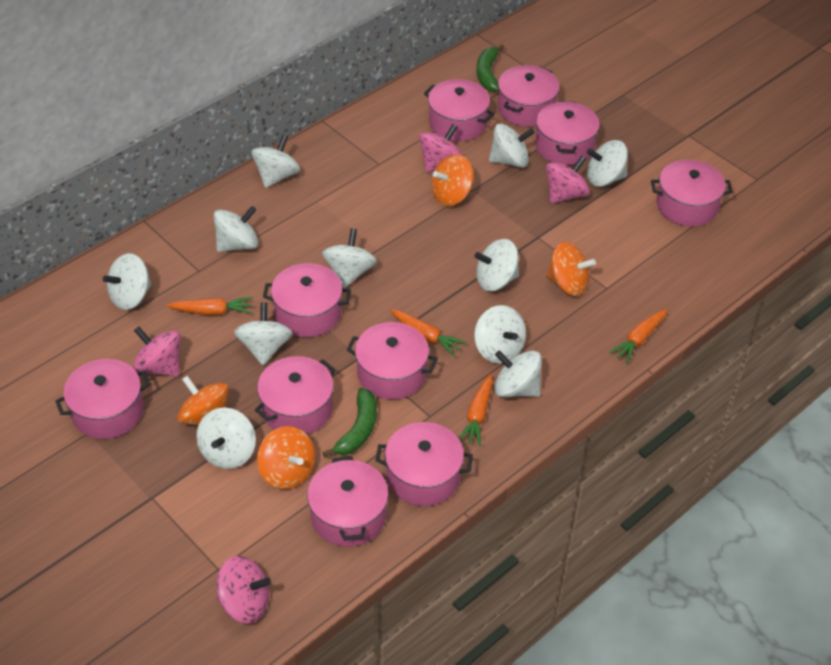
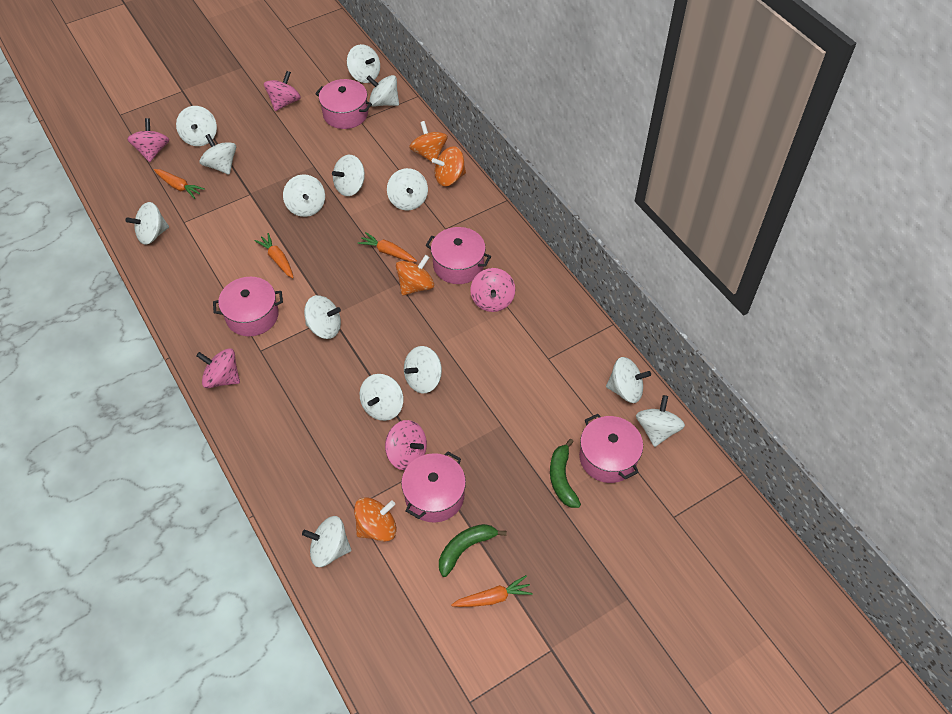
pink pot: [55,359,151,439] [255,356,336,434] [263,263,351,337] [307,456,389,547] [347,322,438,400] [375,422,473,506] [424,79,495,141] [498,65,560,127] [535,101,600,165] [651,160,733,227] = 10 -> [213,277,283,336] [315,79,372,129] [401,452,466,522] [425,227,491,284] [579,414,643,483] = 5
pink spinning top: [133,326,181,377] [216,556,271,624] [419,124,462,173] [546,155,590,204] = 4 -> [127,118,169,162] [196,348,240,388] [264,71,301,111] [385,420,427,470] [470,268,515,312] = 5
white spinning top: [103,253,151,310] [196,407,256,469] [214,206,259,252] [234,302,293,365] [251,135,300,188] [322,228,377,288] [474,239,519,291] [474,305,526,364] [489,123,534,168] [495,350,542,397] [587,140,628,187] = 11 -> [125,202,169,245] [176,106,217,146] [200,134,236,175] [283,174,325,217] [302,516,351,567] [304,295,341,339] [332,155,365,196] [347,44,380,83] [360,374,403,421] [366,75,399,106] [387,168,428,211] [404,346,442,393] [606,357,651,403] [636,395,685,447] = 14

